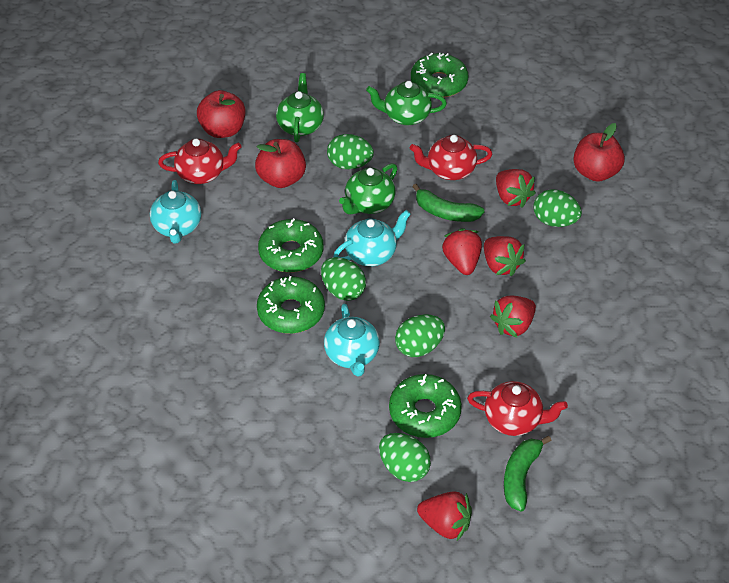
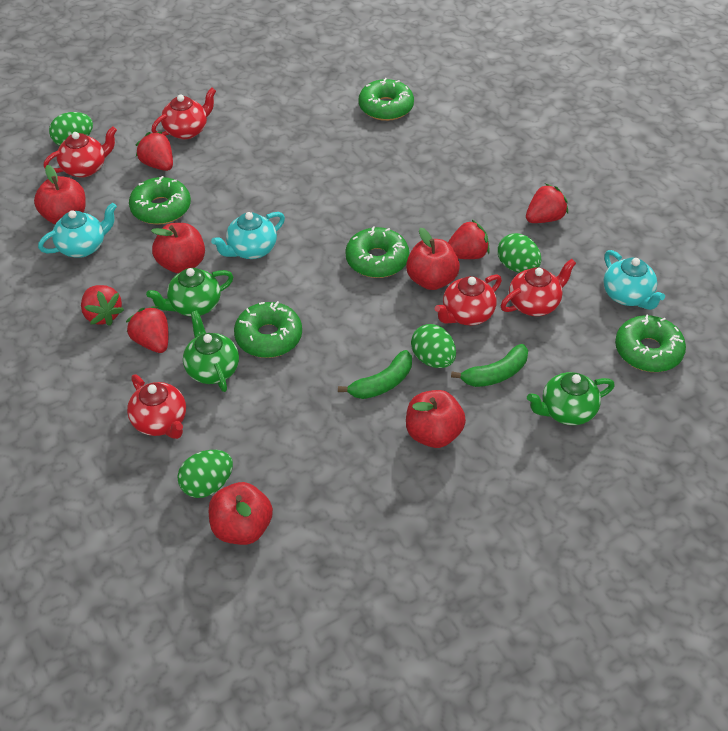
green donut: [257,276,325,334] [258,218,324,273] [389,374,462,438] [411,53,468,98] = 4 -> [129,176,191,225] [234,301,302,358] [345,226,409,278] [358,78,414,121] [615,314,686,372] = 5
green egg: [321,257,366,301] [327,134,374,169] [379,433,431,482] [395,314,445,357] [533,190,582,227] = 5 -> [49,112,93,146] [177,450,233,498] [411,324,456,368] [498,233,541,273] = 4
red apple: [197,90,246,138] [255,139,306,188] [573,123,625,182] = 3 -> [34,165,86,224] [151,223,205,273] [209,482,273,545] [406,228,460,290] [406,390,466,448] = 5
red teapot: [158,139,241,184] [410,135,492,180] [467,381,568,436] = 3 -> [44,126,117,178] [127,374,186,439] [151,88,216,139] [435,274,502,325] [501,259,576,316] = 5

